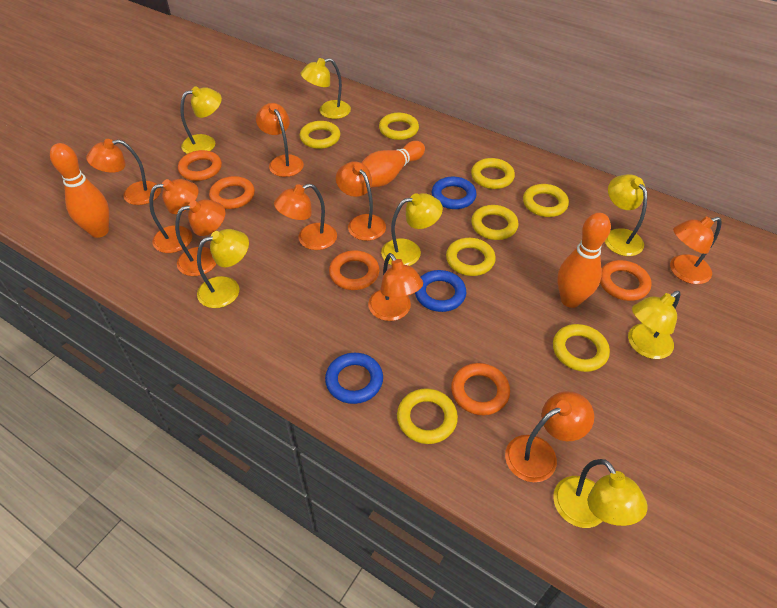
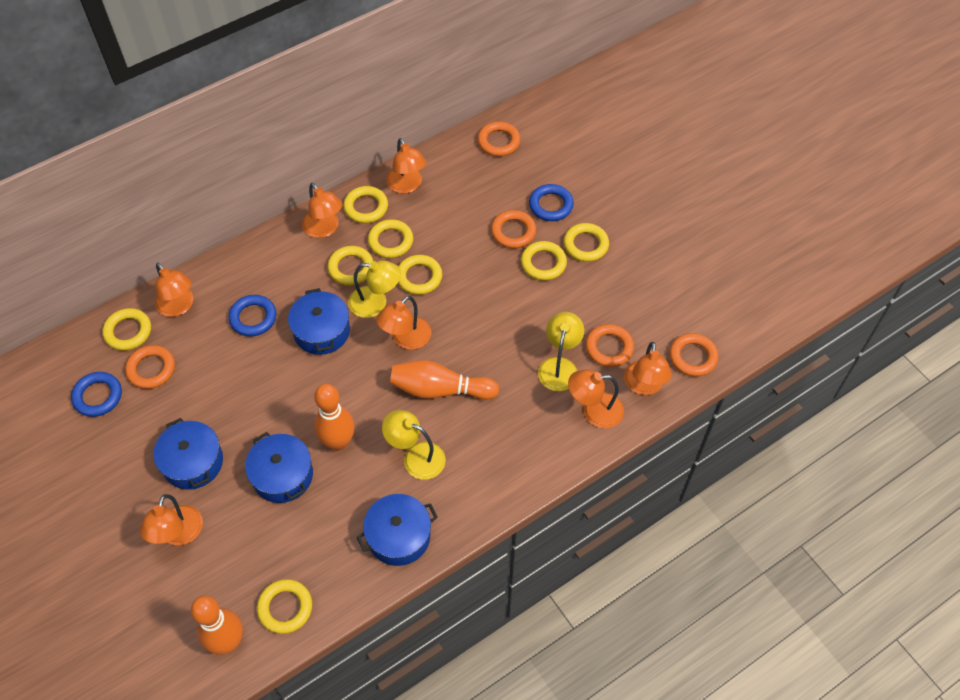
blue pot: none = 0 -> [153,418,223,489] [245,432,313,503] [288,288,350,355] [357,494,438,566] = 4
orange lamp: [86,139,161,205] [149,179,199,253] [175,199,225,276] [256,103,304,177] [274,184,337,250] [336,161,386,241] [368,253,423,321] [505,391,594,482] [670,217,722,284] = 9 -> [140,494,203,545] [155,263,193,317] [302,183,343,238] [376,296,431,350] [386,138,426,194] [568,369,624,428] [624,342,672,395] = 7
yellow lamp: [180,86,222,154] [197,229,249,308] [301,58,351,119] [381,193,443,266] [553,459,648,528] [605,174,647,256] [628,291,680,359] = 7 -> [348,260,401,318] [382,410,446,480] [538,312,584,391] = 3

